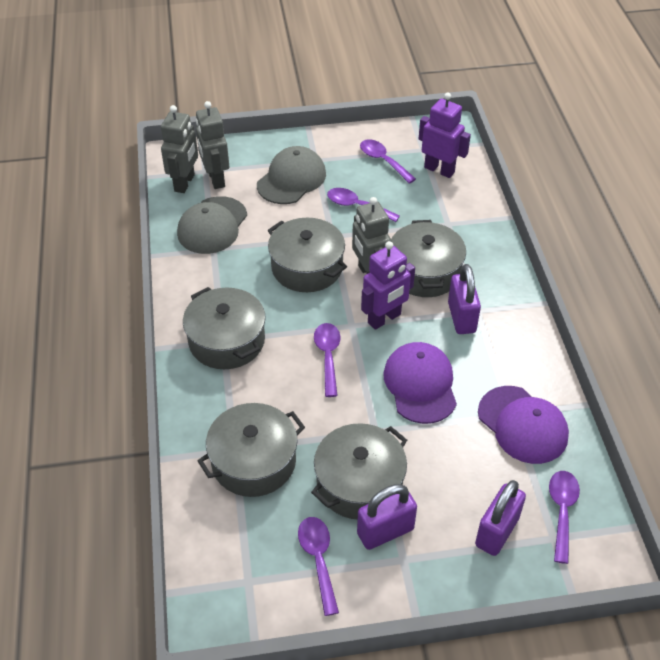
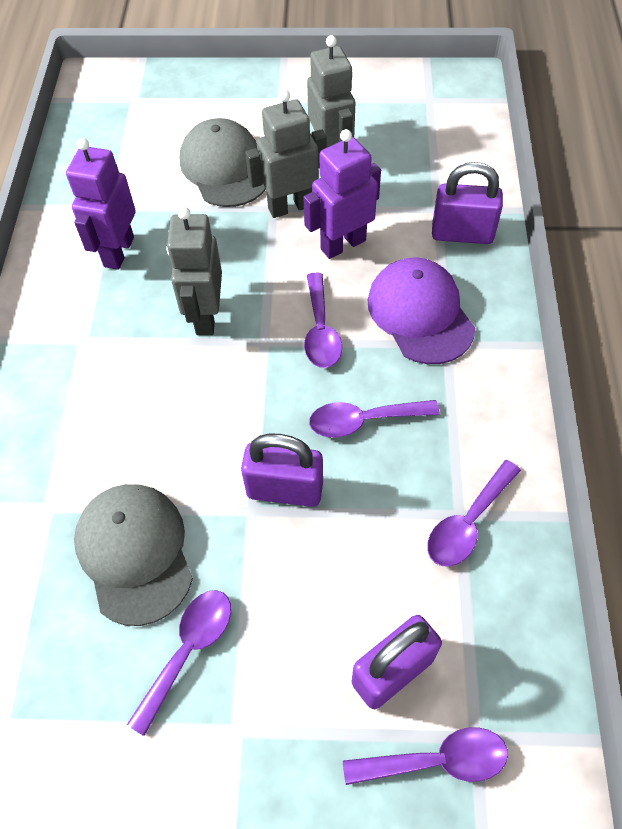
grey pot: [183,287,266,369] [197,403,305,497] [268,218,347,292] [311,423,407,520] [391,220,466,297] = 5 -> none = 0
purple cap: [383,342,457,424] [478,386,569,464] = 2 -> [368,257,475,364] = 1

